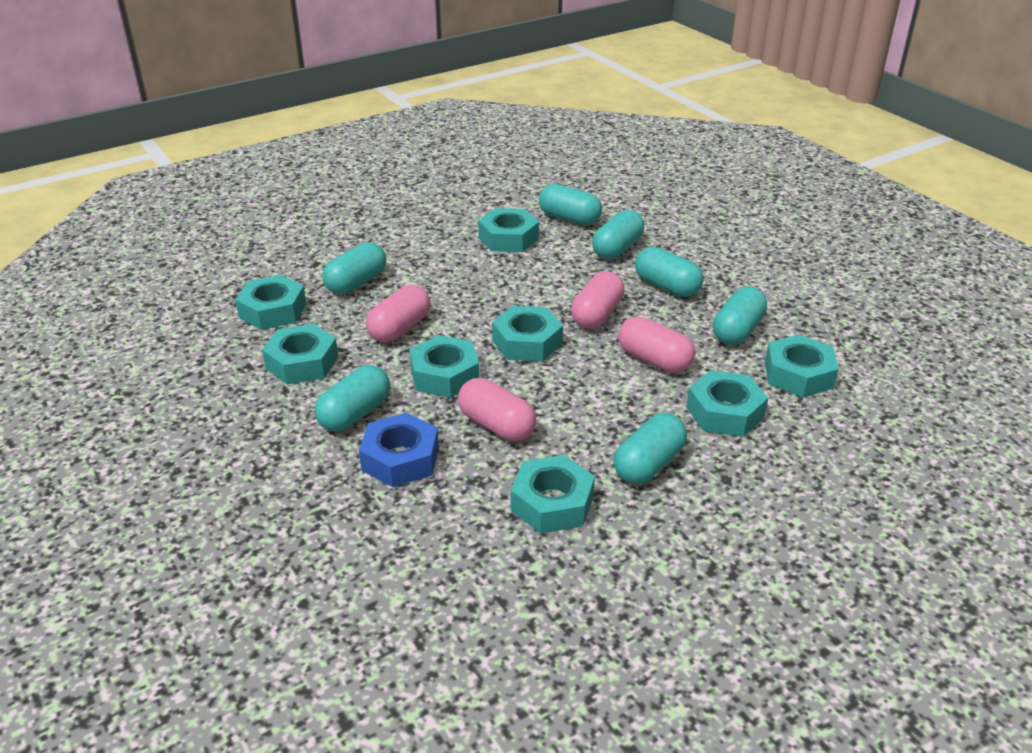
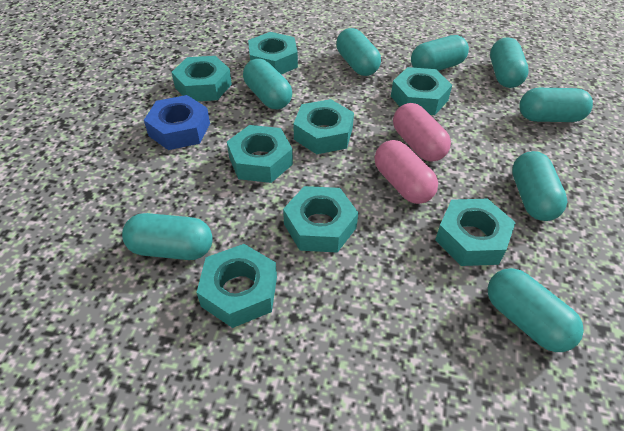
pink capsule: [366,285,431,342] [458,378,536,441] [571,271,625,329] [618,317,695,373] = 4 -> [375,140,438,204] [393,103,451,162] = 2
turquoise capsule: [315,365,390,432] [323,242,386,294] [539,184,602,225] [592,210,644,259] [613,413,687,484] [635,247,704,297] [713,286,767,345] = 7 -> [122,213,213,260] [243,59,292,109] [336,28,381,76] [411,35,469,71] [488,268,584,352] [490,37,529,88] [512,151,567,221] [519,88,593,122] = 8

